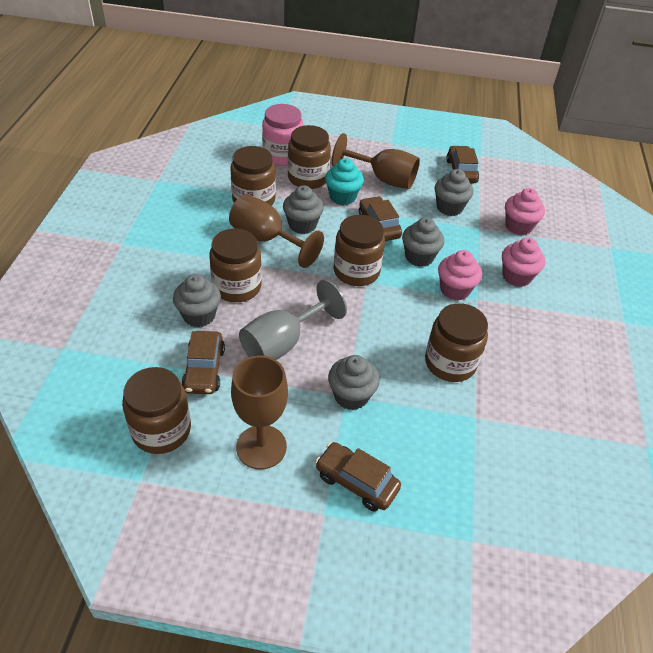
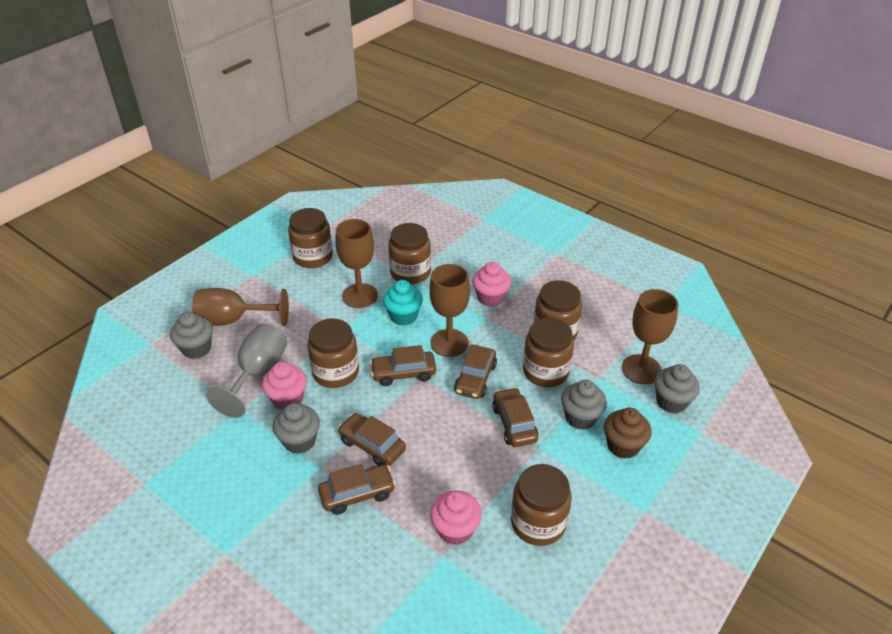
brown car: [181,331,225,394] [315,442,401,511] [359,196,402,241] [446,146,479,183] = 4 -> [318,464,396,515] [338,413,406,466] [370,345,436,386] [454,344,497,399] [492,387,538,447] = 5
brown cupcake: none = 0 -> [604,408,651,459] = 1
brown goblet: [229,195,324,268] [231,355,288,470] [332,133,420,189] = 3 -> [192,288,289,326] [335,219,378,308] [429,264,470,357] [622,289,678,384] = 4
grey cupcake: [173,274,221,327] [283,185,324,234] [328,355,380,410] [402,218,444,267] [435,169,473,216] = 5 -> [170,312,213,359] [273,403,320,454] [561,380,607,430] [654,364,700,414] = 4
pink jar: [262,104,303,166] = 1 -> none = 0

